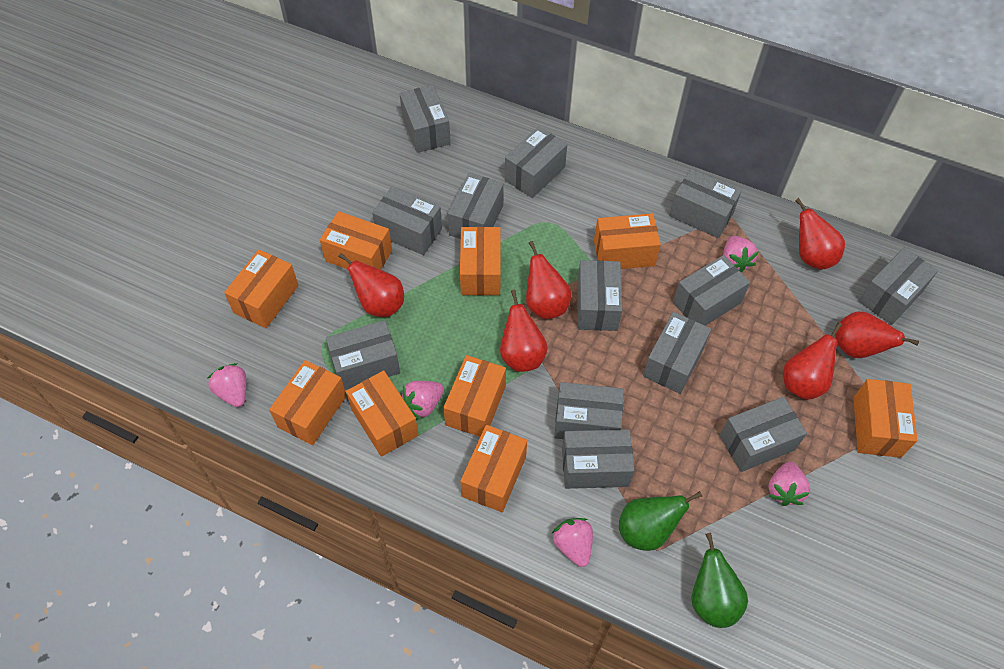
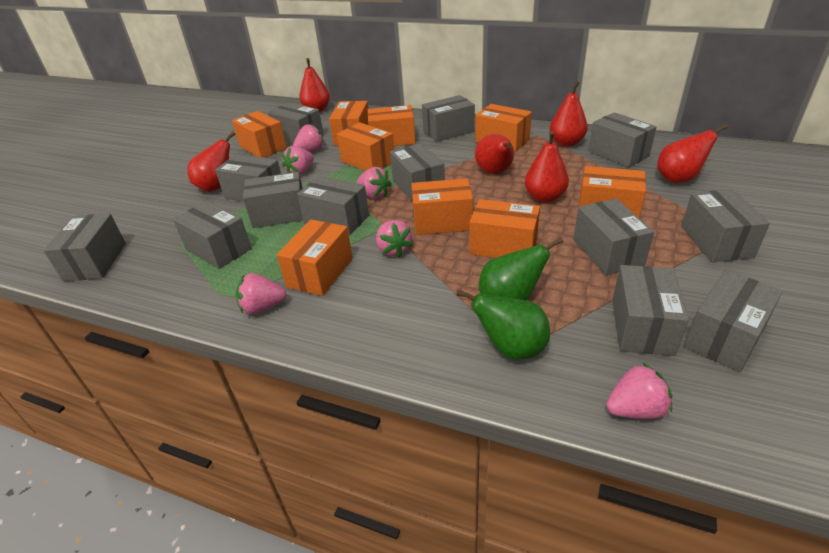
pink strawberry: [207,363,246,407] [402,381,444,419] [552,518,593,567] [723,236,759,272] [768,462,810,506] = 5 -> [236,273,286,314] [282,146,314,175] [293,124,324,151] [357,167,392,199] [376,220,413,257] [606,363,672,419] = 6

